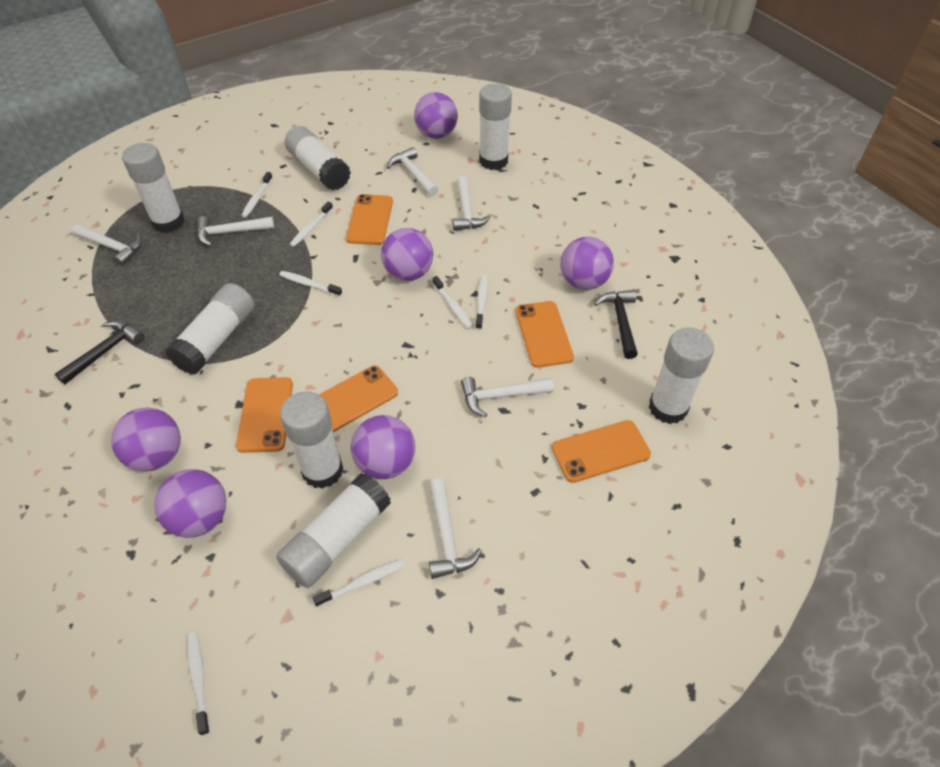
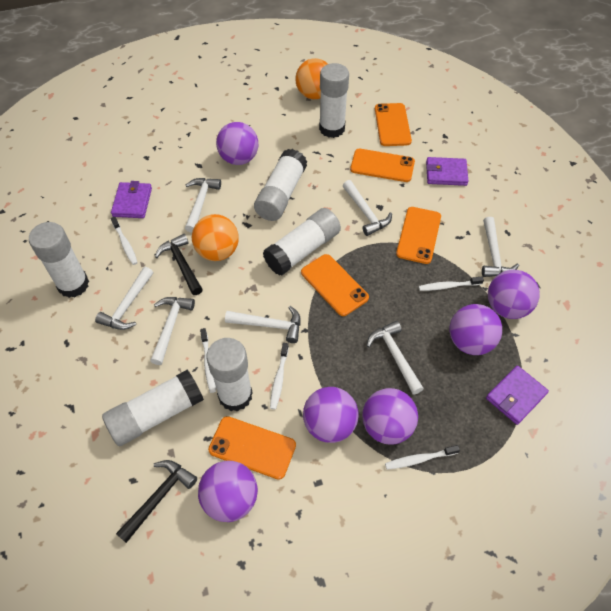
orange ball: none = 0 -> [192,214,239,261] [295,58,328,99] = 2
purple wallet: none = 0 -> [111,181,152,218] [426,157,469,186] [486,366,549,425] = 3
white glue stick: [122,143,185,233] [165,283,254,375] [276,473,391,588] [280,391,343,489] [285,126,351,190] [479,84,512,170] [649,328,714,424] = 7 -> [29,222,89,298] [102,369,204,446] [206,338,252,412] [254,149,307,221] [263,208,341,276] [319,63,349,138] = 6
white hammer: [72,224,142,266] [197,216,274,246] [387,147,438,196] [429,478,482,579] [453,176,491,231] [461,377,554,418] = 6 -> [95,267,153,330] [150,297,195,365] [185,178,221,233] [225,306,301,343] [343,180,392,236] [367,321,424,395] [482,217,519,277] = 7
white toothbrush: [187,632,210,736] [241,172,273,218] [279,271,342,297] [289,202,333,247] [313,559,405,607] [432,276,473,329] [475,275,488,330] = 7 -> [111,217,138,265] [200,328,216,393] [270,343,289,410] [385,445,460,470] [419,277,484,291] = 5

